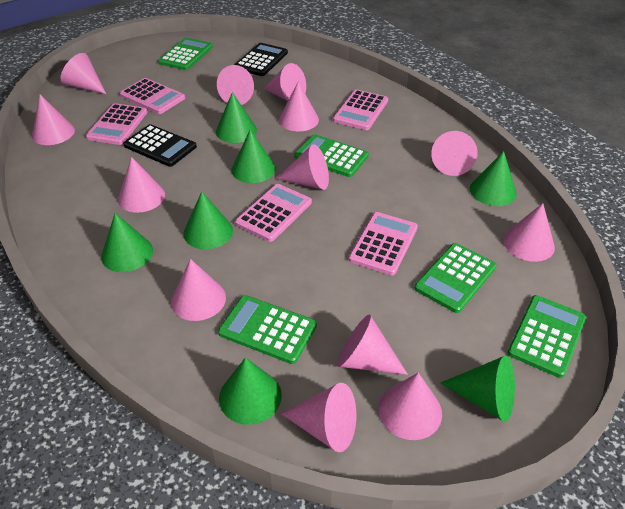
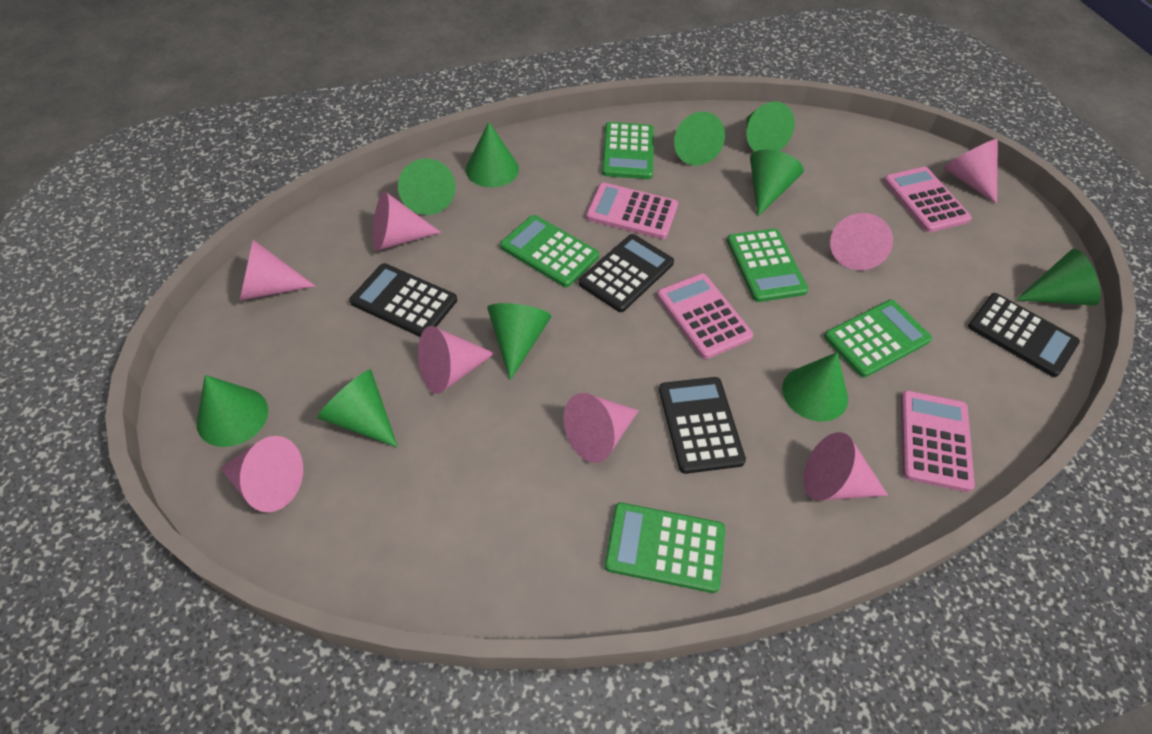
black calculator: [123,124,197,167] [234,43,288,76] = 2 -> [349,263,457,337] [579,234,674,312] [659,377,746,474] [968,293,1080,377] = 4
green cone: [101,213,153,272] [184,191,233,249] [216,92,257,143] [219,358,282,425] [231,130,276,183] [440,356,515,422] [470,151,517,206] = 7 -> [196,375,268,447] [317,369,398,448] [398,158,456,215] [466,122,519,188] [487,303,552,380] [674,111,725,166] [746,101,795,151] [750,149,804,216] [782,352,848,422] [1016,249,1101,306] = 10
pink calculator: [86,103,148,145] [120,78,185,114] [235,184,312,242] [333,89,388,130] [349,212,418,275] = 5 -> [586,182,678,239] [657,273,753,359] [884,167,972,233] [901,390,975,492] = 4
pink cone: [32,95,75,145] [60,53,106,94] [118,157,165,213] [171,259,226,321] [217,65,254,105] [263,63,306,101] [276,144,329,190] [279,82,319,132] [281,383,356,452] [337,314,408,375] [378,373,442,440] [431,131,477,176] [503,203,555,262] = 13 -> [220,436,303,512] [240,240,316,301] [373,191,441,251] [418,326,495,394] [563,393,639,463] [803,432,888,501] [830,213,893,270] [943,139,998,204] = 8

